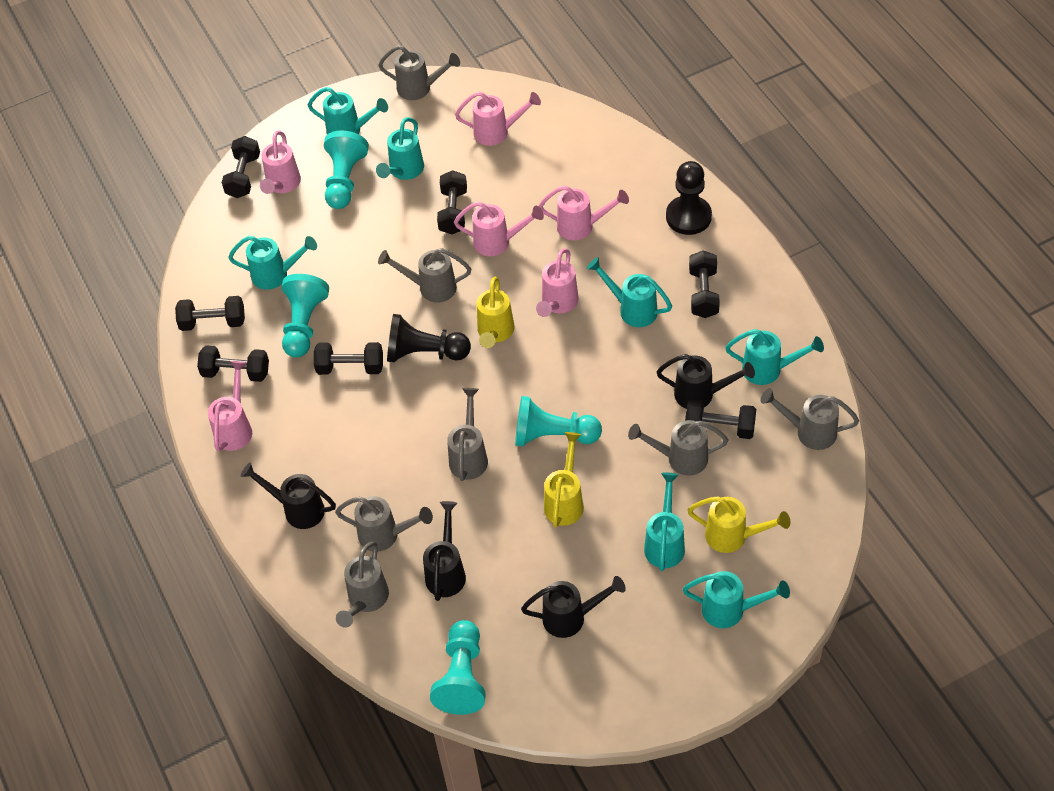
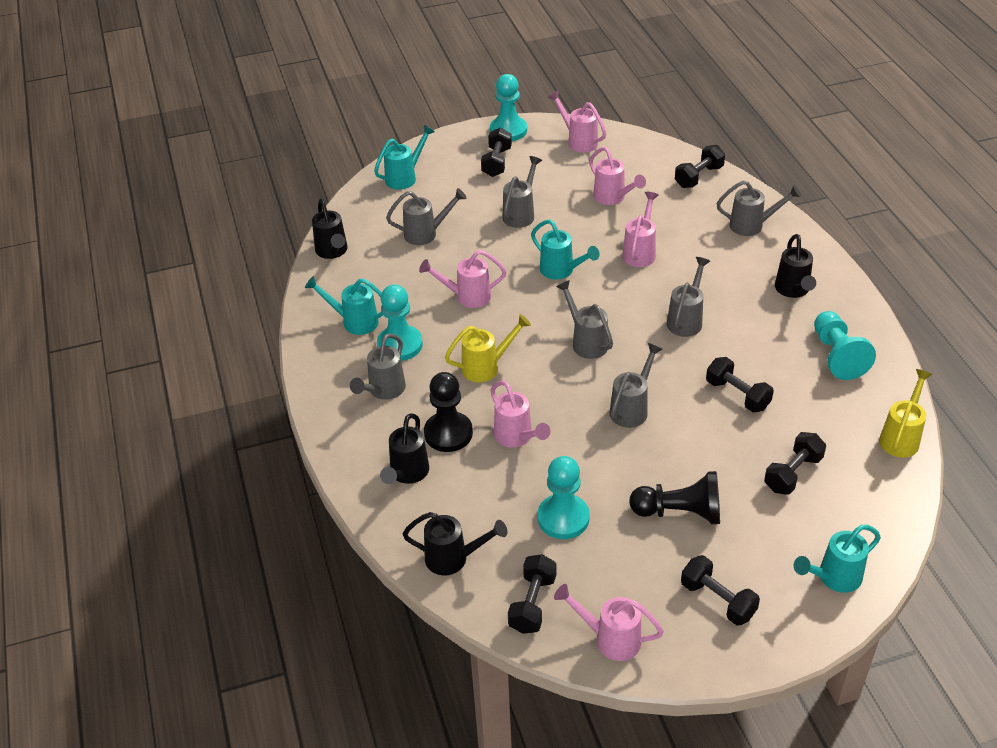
black dumbbell: [175,296,245,331] [197,345,269,382] [222,136,260,198] [314,342,383,375] [437,170,467,234] [685,399,756,439] [689,251,720,318] = 7 -> [481,127,512,177] [508,554,557,634] [675,145,725,188] [681,555,760,625] [706,357,774,412] [764,432,826,495] = 6
turquoise watering can: [228,236,317,290] [308,87,388,134] [376,117,424,180] [587,257,672,327] [644,472,685,571] [683,571,790,628] [725,329,824,385] = 7 -> [305,276,383,335] [374,125,435,190] [531,220,599,279] [794,525,881,593] = 4
yellow watering can: [477,277,514,348] [544,432,584,527] [688,497,790,553] = 3 -> [445,314,531,382] [879,369,933,458] = 2

